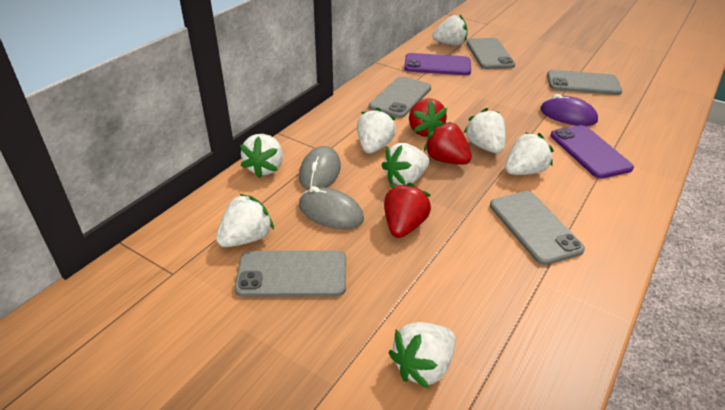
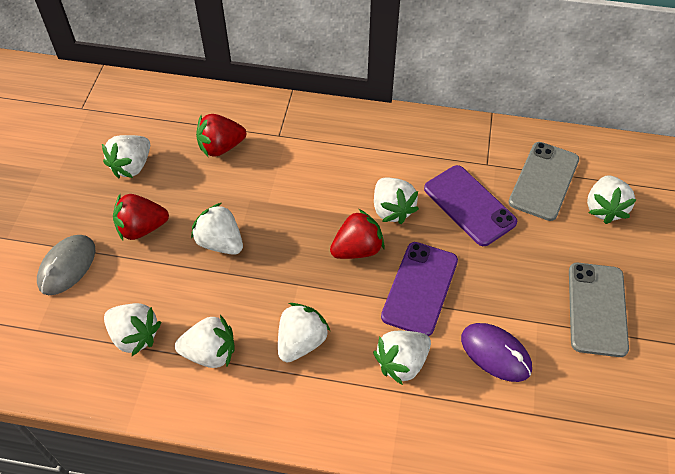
grey mouse: [299,146,341,190] [299,186,364,229] = 2 -> [37,235,95,295] = 1
grey phone: [234,251,346,297] [369,76,431,118] [467,38,515,69] [490,191,585,265] [547,70,622,95] = 5 -> [509,142,579,221] [569,263,629,357] = 2

